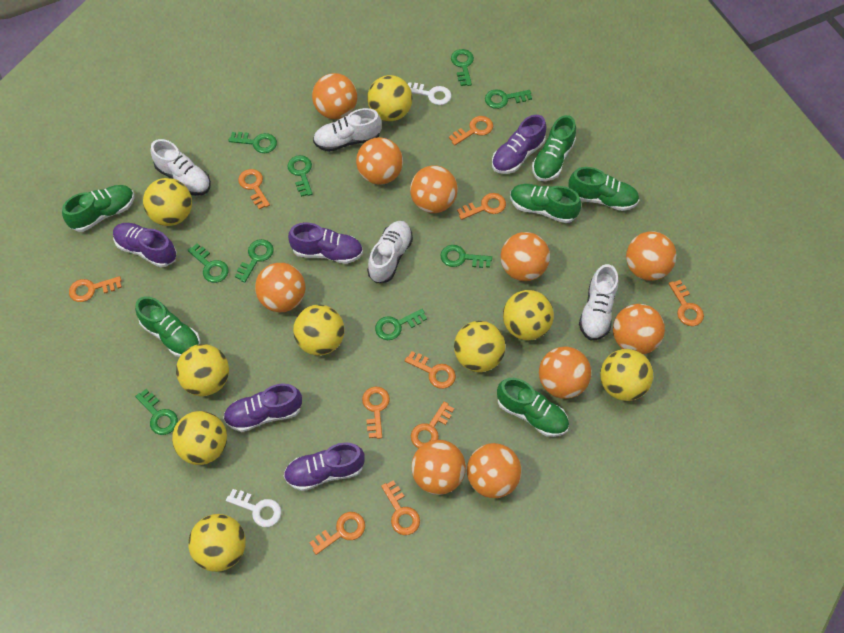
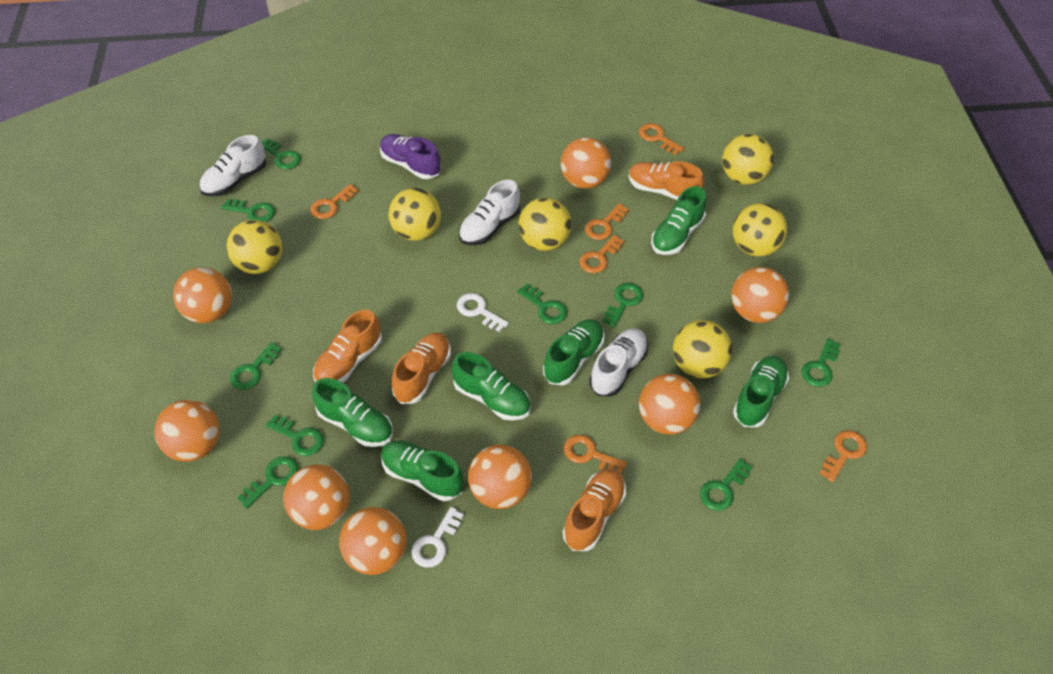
orange ball: [255,263,306,312] [312,73,357,119] [356,137,403,185] [410,166,458,213] [411,440,466,495] [467,443,522,498] [501,232,550,281] [539,347,591,399] [613,304,665,354] [626,231,676,281] = 10 -> [155,400,220,462] [173,267,232,323] [283,465,349,530] [339,507,406,575] [468,445,532,509] [561,137,611,189] [639,374,700,435] [731,267,789,323] = 8
orange key: [69,276,122,302] [238,169,270,210] [309,512,365,555] [362,387,390,439] [381,480,420,535] [405,351,456,389] [411,401,454,448] [449,116,493,146] [457,193,506,220] [669,280,704,326] = 10 -> [310,184,358,219] [564,435,627,474] [579,235,624,273] [585,203,629,240] [639,123,684,155] [820,430,867,482] = 6
orange shoe: none = 0 -> [313,310,382,383] [392,332,451,404] [563,468,626,551] [629,161,704,200] = 4
purple shoe: [113,223,177,268] [223,384,302,432] [284,442,365,491] [288,223,363,264] [492,115,546,174] = 5 -> [380,134,441,179] = 1
white shoe: [151,139,211,196] [313,108,381,152] [367,221,413,283] [579,264,618,340] = 4 -> [199,135,266,196] [459,180,520,245] [589,328,648,397] = 3
yellow ball: [143,178,192,226] [172,411,227,465] [176,344,229,396] [188,514,246,572] [293,305,345,356] [367,75,412,121] [454,321,505,372] [503,290,554,340] [600,349,653,401] = 9 -> [226,220,282,274] [388,188,441,241] [519,197,572,251] [673,320,732,378] [722,134,774,185] [733,203,787,257] = 6

